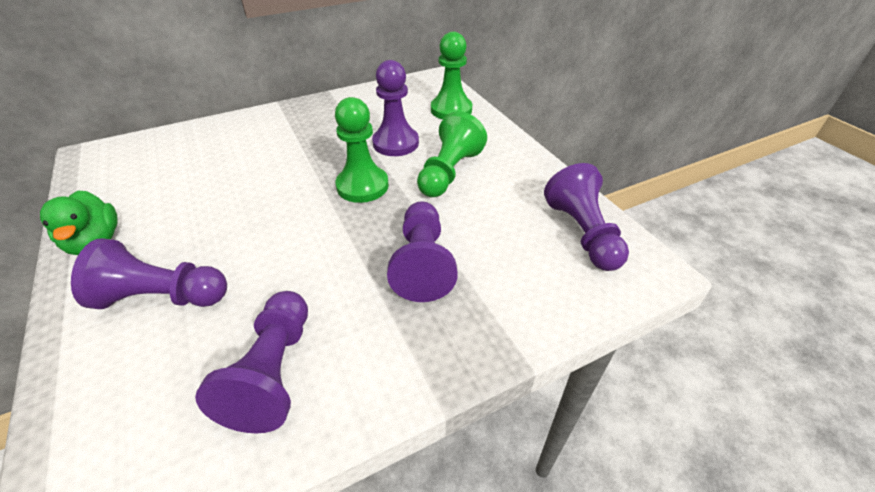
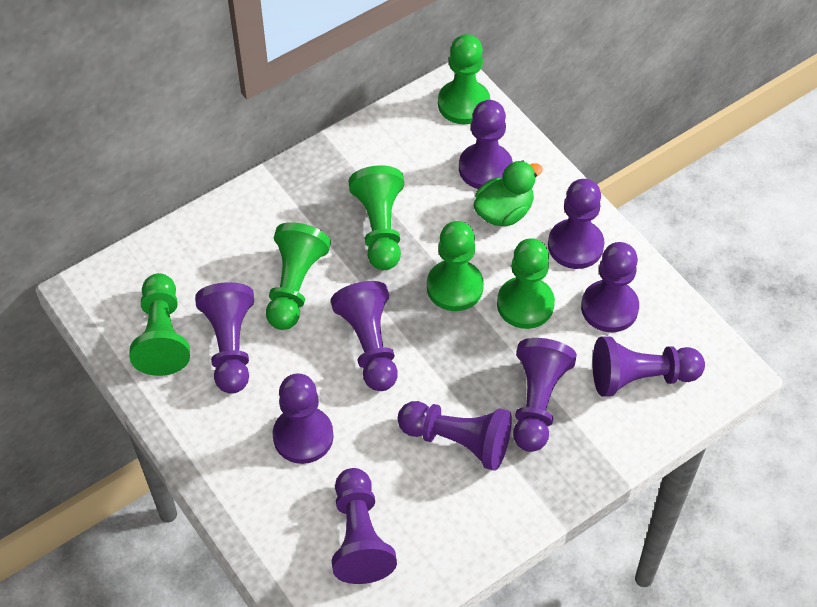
green pawn: [335,97,389,203] [417,111,487,197] [431,32,472,119] = 3 -> [130,273,190,376] [266,222,331,330] [349,165,404,270] [427,221,484,311] [438,34,490,124] [497,238,555,329] = 6
purple pawn: [71,238,227,309] [195,291,308,433] [372,60,419,156] [387,202,458,302] [544,163,629,271] = 5 -> [195,282,254,394] [273,373,334,464] [331,281,398,391] [331,468,397,584] [398,401,512,471] [459,100,513,189] [513,338,577,452] [548,179,604,269] [581,242,639,332] [593,336,705,397] = 10

